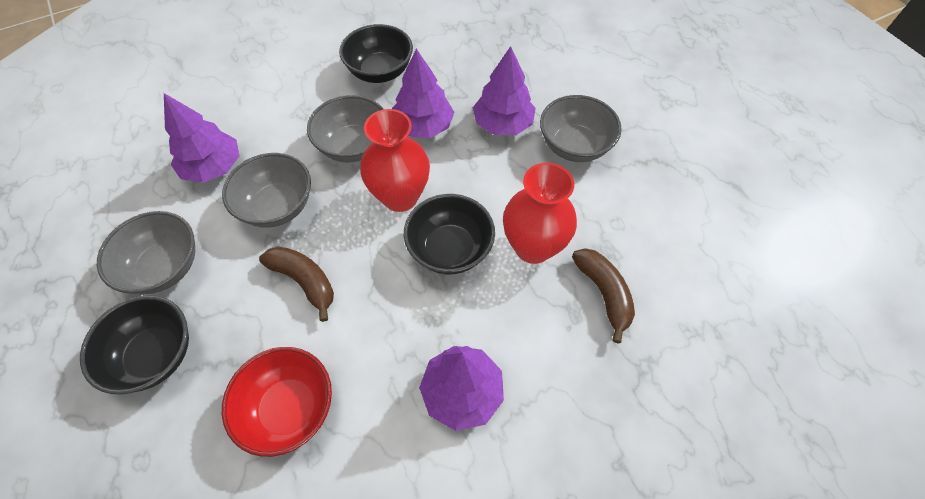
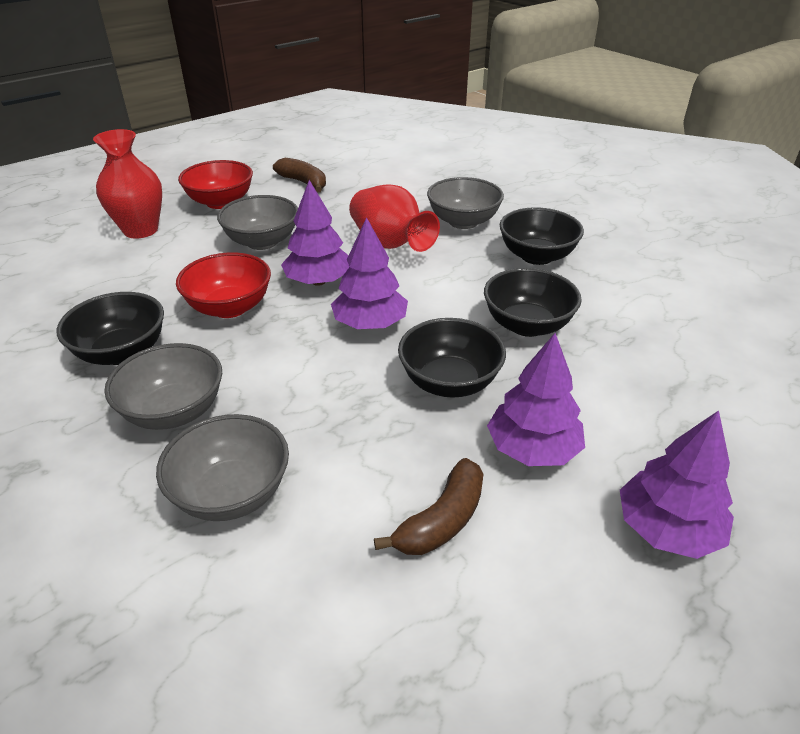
black bowl: [80,295,189,394] [339,24,413,83] [404,194,495,274] = 3 -> [57,292,164,365] [398,318,506,398] [484,268,582,337] [500,207,584,265] = 4
red bowl: [222,347,332,457] = 1 -> [176,252,271,318] [178,160,253,209] = 2

